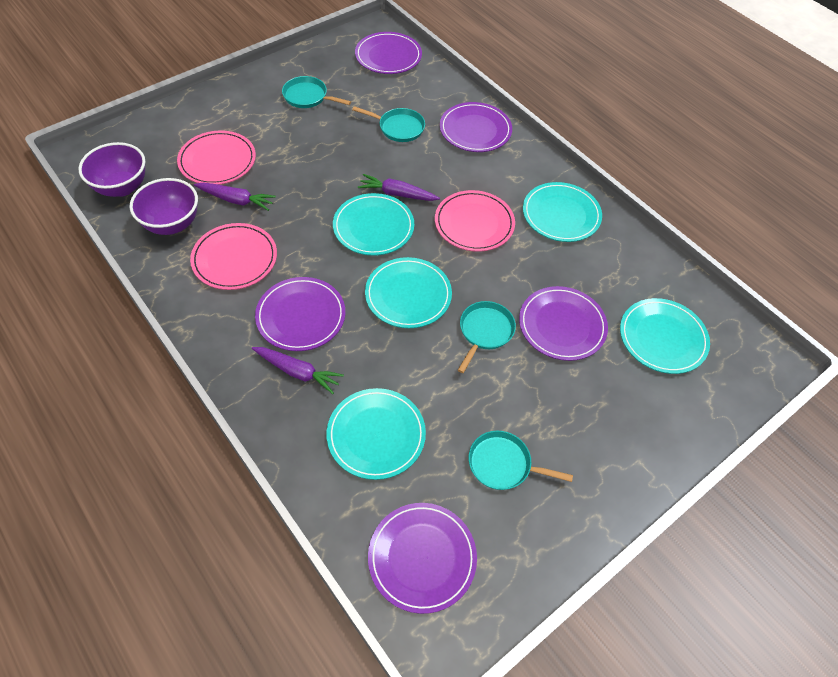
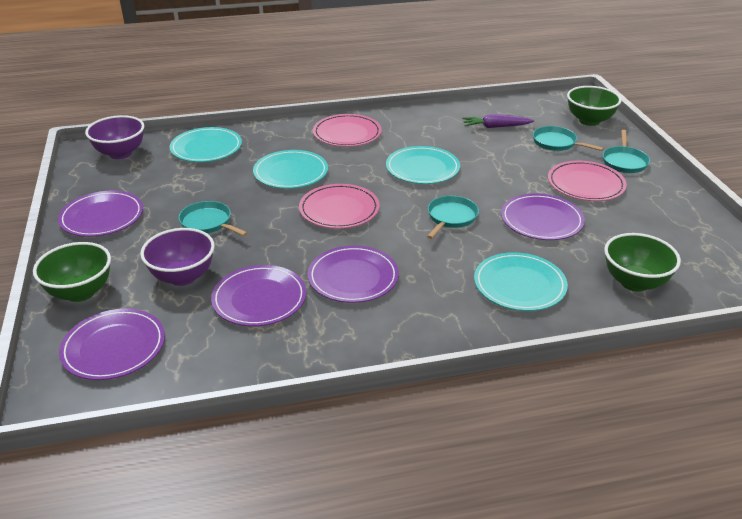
green bowl: none = 0 -> [33,242,111,302] [567,86,622,126] [604,233,681,292] = 3
purple carrot: [194,182,276,211] [252,347,344,394] [358,174,440,201] = 3 -> [462,114,534,128] = 1
turquoise plate: [326,388,426,480] [333,193,414,256] [365,257,452,328] [523,182,602,242] [620,298,710,374] = 5 -> [170,127,242,162] [253,150,328,189] [386,146,460,184] [474,252,568,311] = 4

